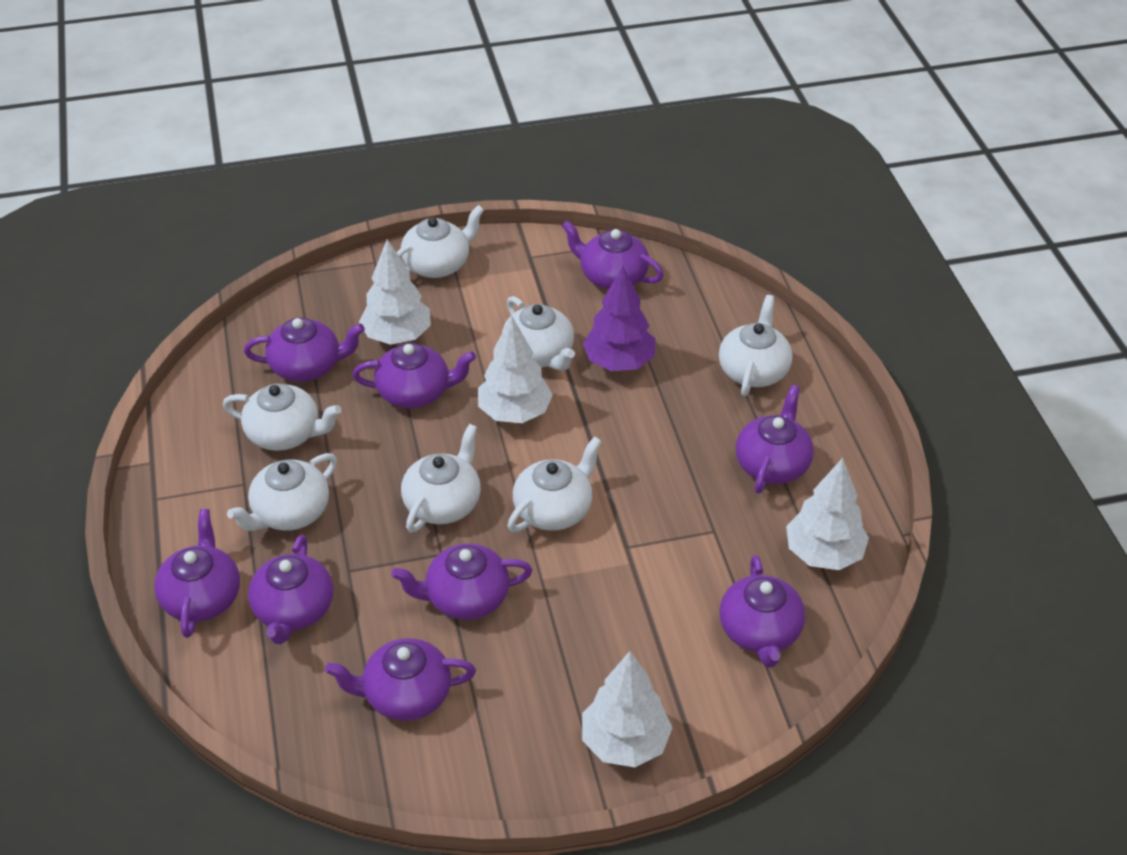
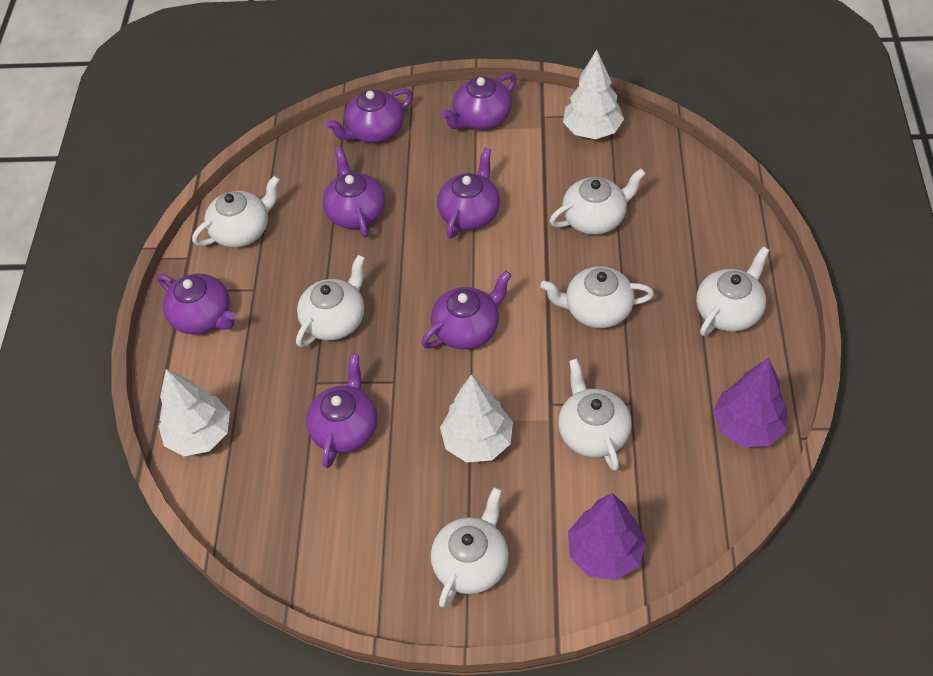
purple teapot: [154,509,240,638] [244,317,365,382] [248,535,334,644] [325,638,476,721] [352,343,476,408] [391,544,533,620] [562,220,664,289] [720,555,805,667] [736,385,814,494] = 9 -> [157,274,236,334] [306,354,378,468] [322,147,385,238] [326,89,413,143] [422,271,512,349] [437,147,500,239] [441,73,516,130] = 7
purple tree: [583,265,655,371] = 1 -> [568,493,646,580] [713,358,787,447] = 2
white tree: [359,239,431,345] [478,316,553,423] [582,651,672,767] [786,458,869,570] = 4 -> [159,369,230,456] [440,374,513,462] [563,50,624,139] = 3

